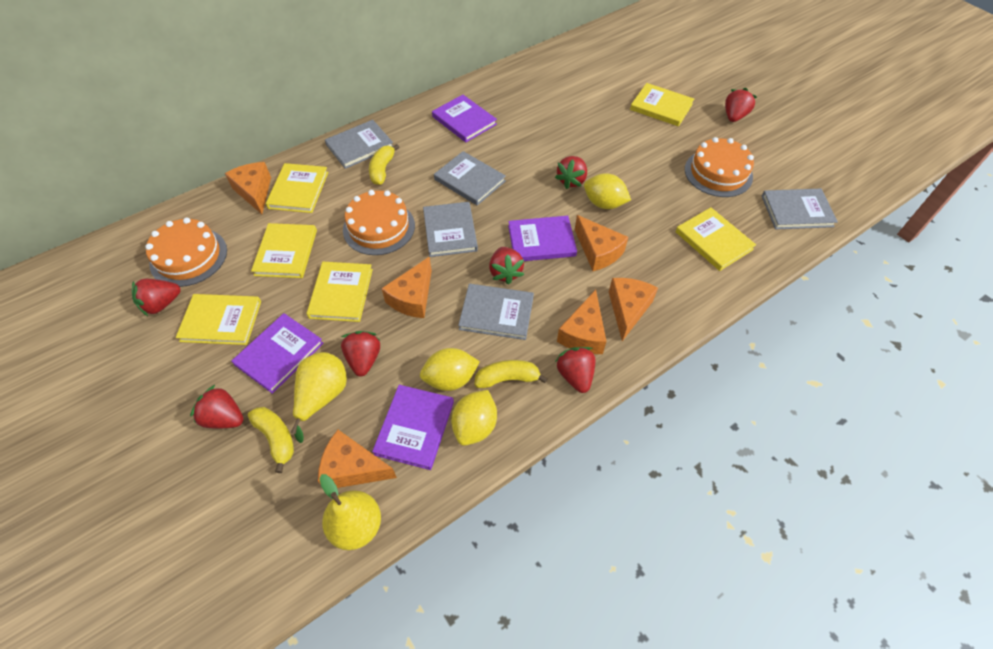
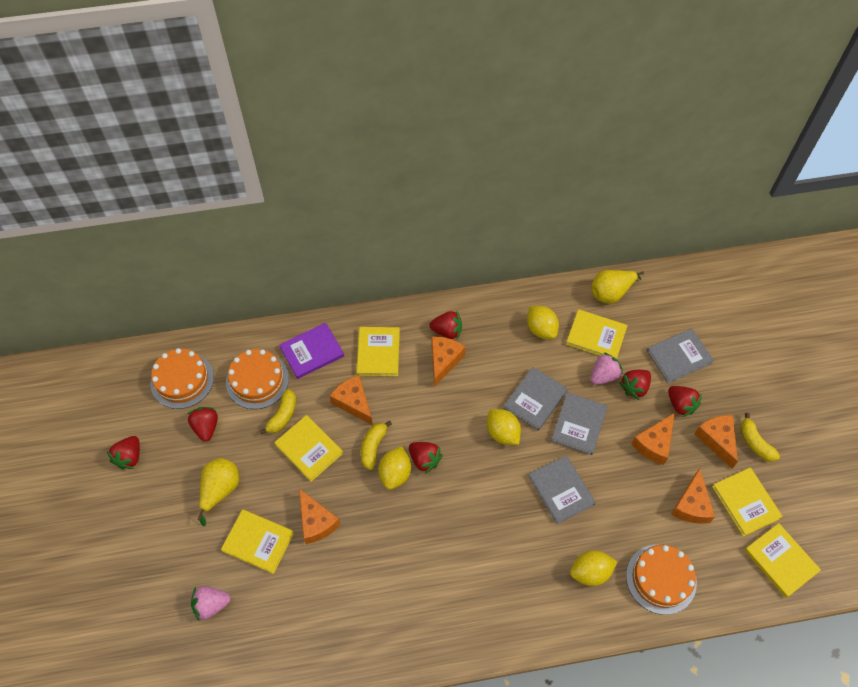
grey book: [325,120,393,169] [423,202,478,257] [434,151,506,205] [458,284,534,340] [762,189,838,229] = 5 -> [503,367,568,431] [528,456,596,524] [551,392,607,455] [647,329,714,383] = 4
pink strawberry: none = 0 -> [191,586,231,621] [591,352,623,385] = 2
purple book: [231,313,324,394] [372,385,454,470] [432,95,497,142] [508,216,577,261] = 4 -> [279,323,344,379] = 1
red strawberry: [132,279,181,316] [190,385,244,429] [341,331,380,377] [489,247,524,284] [555,156,587,189] [555,347,596,393] [725,88,757,122] = 7 -> [107,436,140,469] [187,407,218,442] [409,442,443,474] [429,310,462,339] [619,370,651,400] [668,386,702,417] = 6
yellow lemon: [420,348,480,391] [451,390,497,446] [584,173,631,209] = 3 -> [378,446,411,490] [487,409,521,445] [527,306,559,339] [570,551,617,586] = 4

